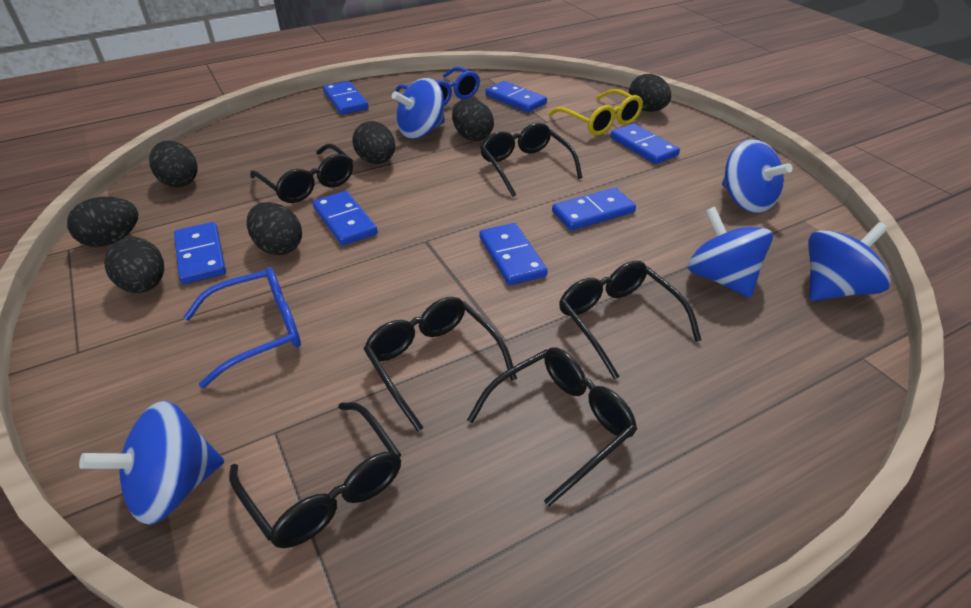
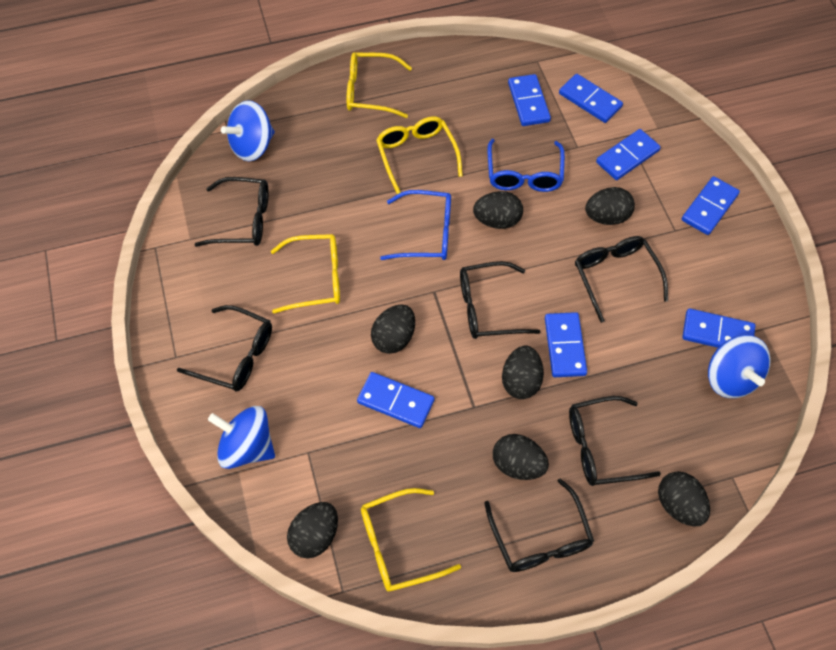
blue spinning top: [79,400,224,525] [392,78,445,139] [687,207,773,298] [722,139,792,213] [808,222,891,301] = 5 -> [208,406,275,469] [221,100,275,161] [708,335,771,398] = 3
yellow glasses: [548,89,643,136] = 1 -> [271,234,340,314] [347,52,412,118] [361,488,461,592] [376,117,463,194] = 4

